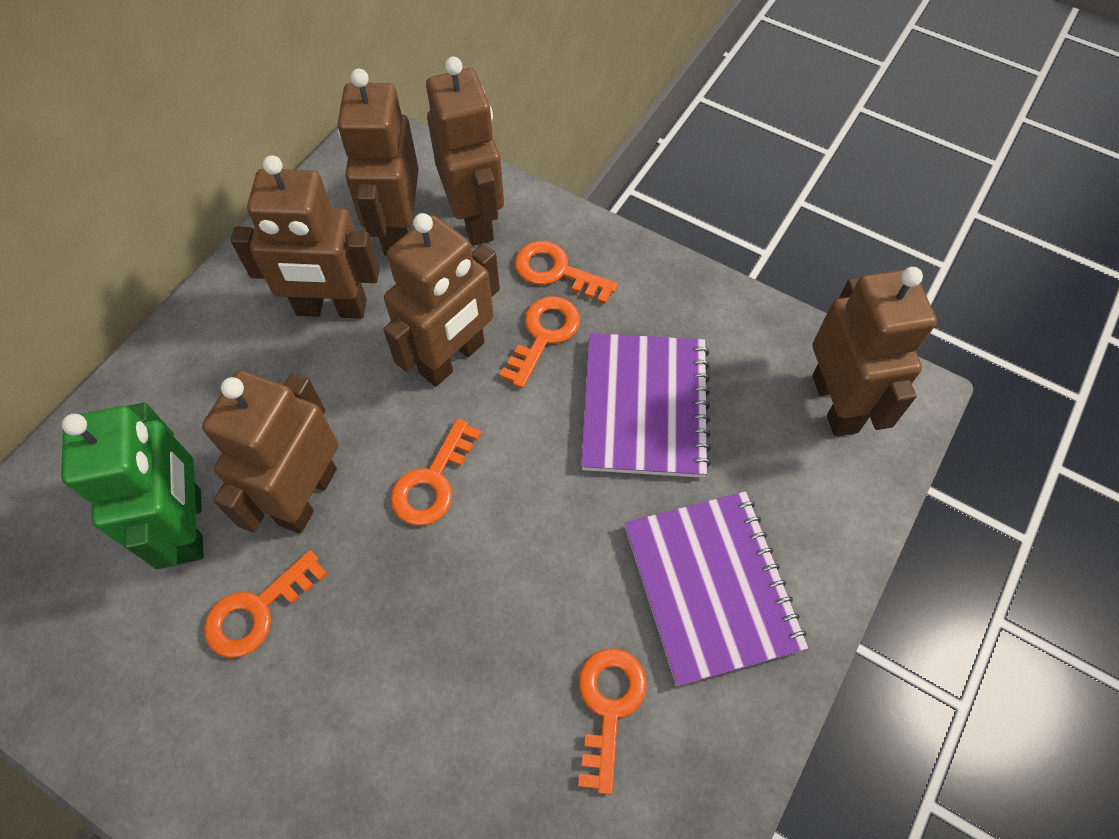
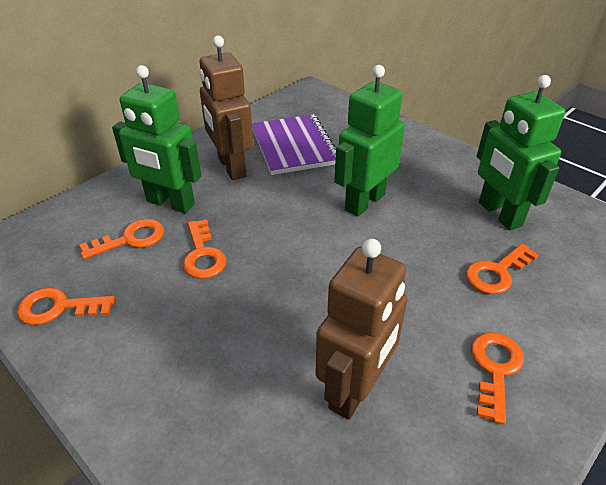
brown robot: [202,370,338,534] [231,155,380,319] [338,69,419,256] [383,213,500,387] [426,56,504,246] [812,267,937,437] = 6 -> [199,36,253,180] [315,239,408,420] = 2
green robot: [61,403,204,569] = 1 -> [112,65,201,213] [334,65,405,217] [477,75,565,230] = 3
purple notebook: [581,333,711,478] [624,491,808,686] = 2 -> [252,114,336,175] = 1

